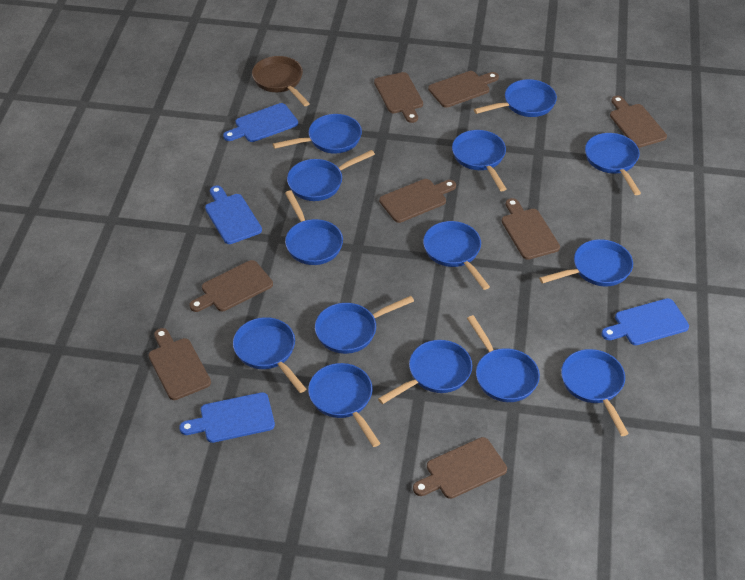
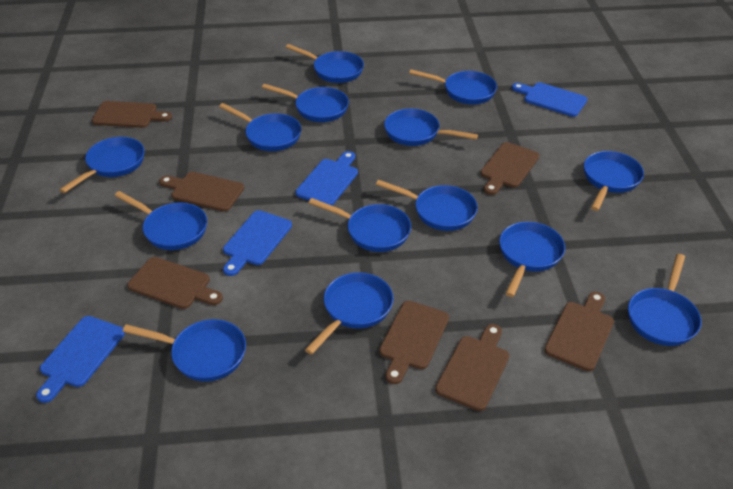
brown cutting board: [149,328,211,400] [189,260,273,312] [374,72,423,123] [379,179,456,223] [413,437,507,499] [428,71,499,108] [502,198,560,260] [610,96,667,148] = 8 -> [92,101,172,128] [127,257,223,309] [159,172,244,212] [379,301,449,384] [435,324,509,411] [480,142,539,195] [544,292,614,371] = 7
brown pan: [252,56,310,106] = 1 -> none = 0

